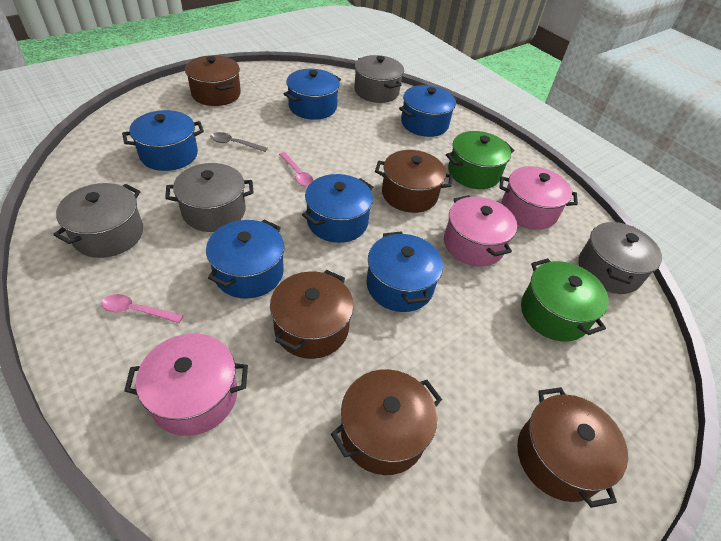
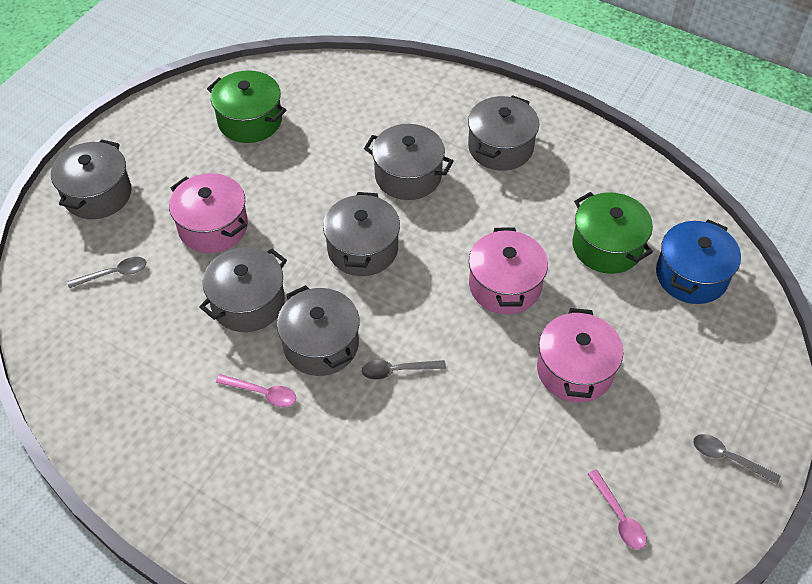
blue pot: [122,110,204,171] [206,220,285,299] [284,69,341,120] [302,174,373,243] [366,231,443,312] [399,85,457,137] = 6 -> [656,219,741,304] = 1
brown pot: [185,55,241,106] [270,270,354,359] [331,369,442,475] [375,150,453,213] [517,387,628,508] = 5 -> none = 0
grey pot: [53,183,143,258] [165,163,254,232] [354,55,404,103] [579,221,662,294] = 4 -> [51,139,131,219] [199,247,287,332] [277,285,360,376] [323,192,400,276] [364,124,453,200] [468,95,539,171] = 6
grey spoon: [210,132,268,152] = 1 -> [67,257,146,288] [362,360,446,380] [693,434,781,484] = 3

